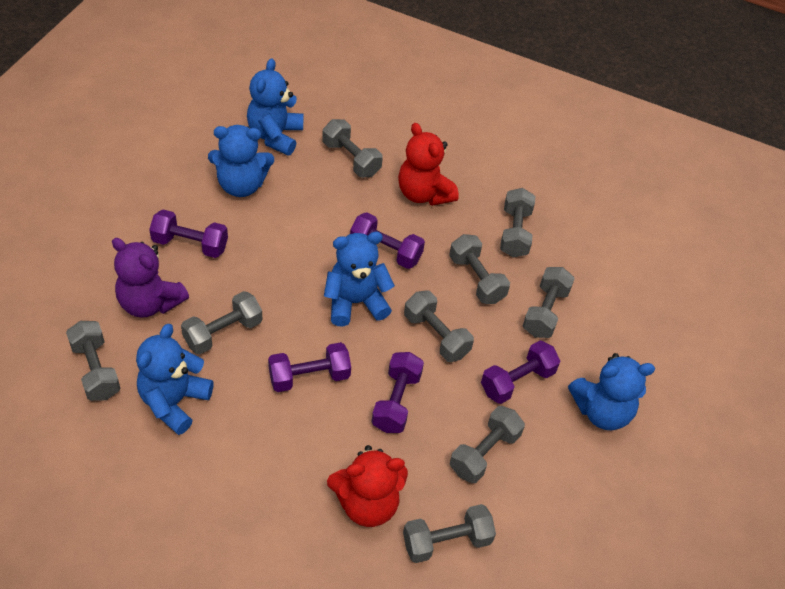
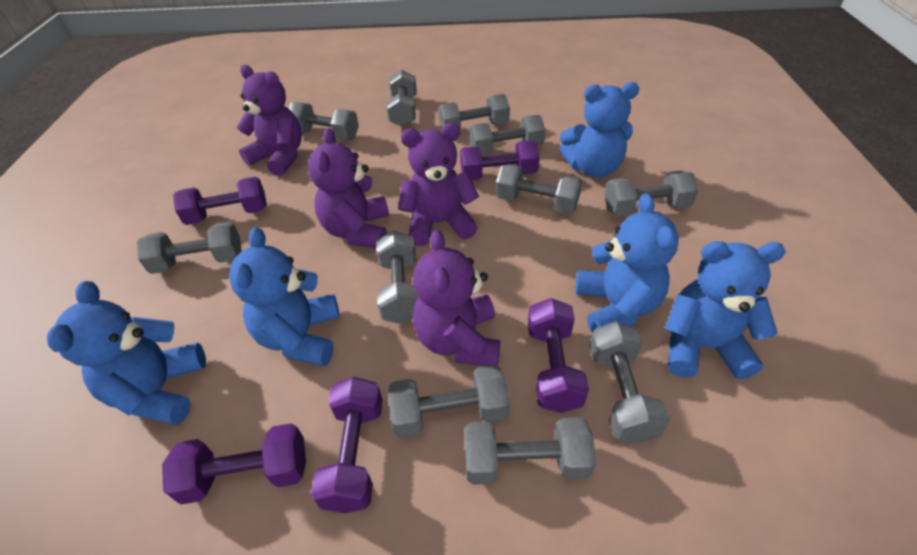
grey dumbbell: [66,321,121,401] [181,291,262,354] [322,119,383,177] [403,504,496,563] [404,290,474,362] [449,234,510,304] [450,406,525,483] [500,188,535,257] [523,267,575,338] = 9 -> [137,222,242,274] [288,102,359,140] [376,231,418,324] [386,70,417,127] [388,365,510,438] [438,94,510,130] [465,417,596,485] [470,115,545,155] [496,164,582,214] [589,321,670,444] [605,171,698,216] = 11
purple teddy bear: [112,238,189,318] = 1 -> [236,65,302,176] [308,128,389,248] [398,123,479,246] [413,230,500,366] = 4
red teddy bear: [327,445,408,527] [398,123,459,206] = 2 -> none = 0

